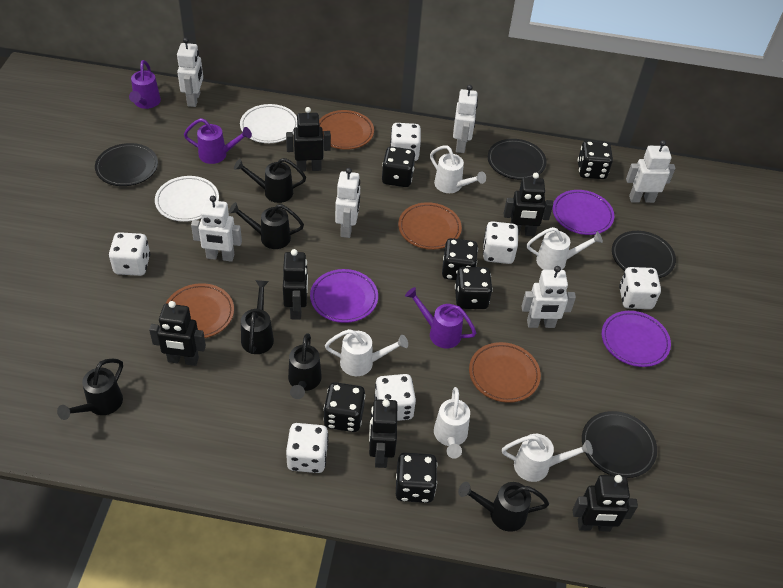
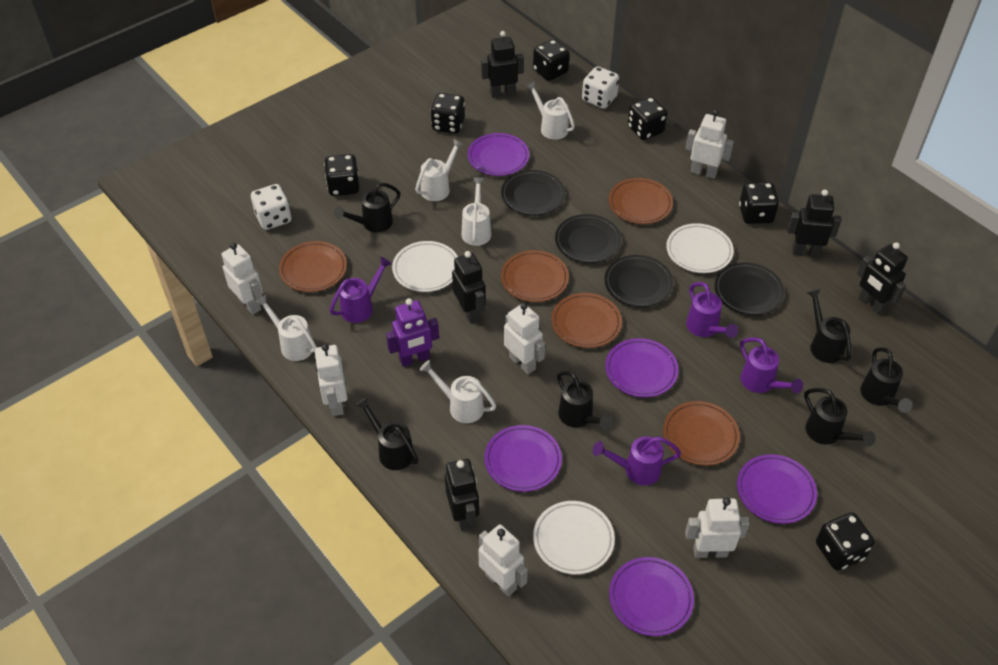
black robot: [149,301,206,366] [283,249,308,319] [286,107,331,172] [369,399,397,468] [504,173,553,236] [572,475,638,532] = 6 -> [445,459,479,531] [452,251,486,324] [481,31,524,98] [787,190,841,256] [857,242,908,315] = 5
brown plate: [165,283,234,338] [319,110,374,150] [398,202,462,250] [469,342,541,403] = 4 -> [279,241,347,292] [501,250,569,302] [551,293,622,348] [608,178,673,224] [663,401,740,466] = 5
purple plate: [310,269,378,323] [552,190,614,235] [602,311,671,367] = 3 -> [467,133,529,176] [484,425,562,492] [605,338,679,397] [609,557,694,636] [737,454,817,524] = 5
purple robot: none = 0 -> [386,298,439,367] = 1
purple watering can: [129,60,161,109] [184,118,252,164] [405,287,476,348] = 3 -> [330,257,392,323] [593,436,681,485] [686,282,738,338] [740,338,803,394] = 4
white dice: [109,232,150,276] [286,423,328,473] [374,374,416,421] [390,123,421,161] [483,221,518,264] [619,267,661,309] = 6 -> [251,184,292,230] [582,66,619,109] = 2
white plate: [155,176,219,222] [240,104,297,143] = 2 -> [392,241,458,292] [533,501,615,575] [666,223,734,273] = 3

